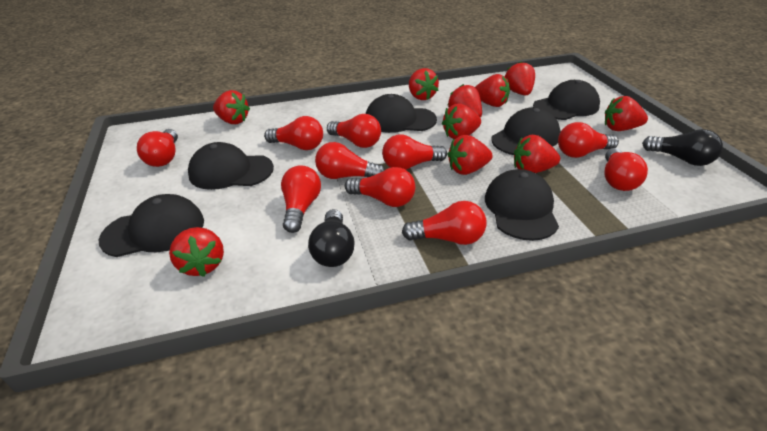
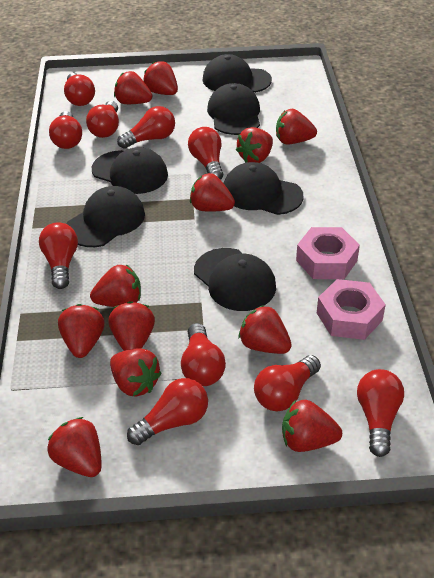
black light bulb: [308,209,355,267] [642,129,723,166] = 2 -> none = 0
pink nut: none = 0 -> [296,227,360,279] [317,279,386,340] = 2
red strawberry: [169,227,224,277] [213,90,250,124] [409,68,439,100] [442,103,481,139] [447,84,482,118] [447,135,493,175] [475,74,510,107] [505,61,535,95] [514,135,560,173] [605,96,648,131] = 10 -> [48,417,102,477] [58,304,104,358] [90,264,141,307] [109,301,155,351] [110,348,162,396] [114,71,152,104] [143,61,178,95] [190,173,235,212] [236,127,273,163] [239,305,292,354] [276,109,317,144] [282,400,342,452] = 12

